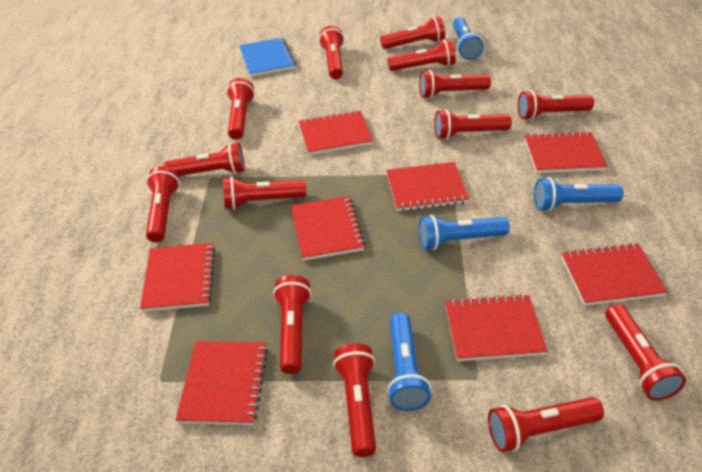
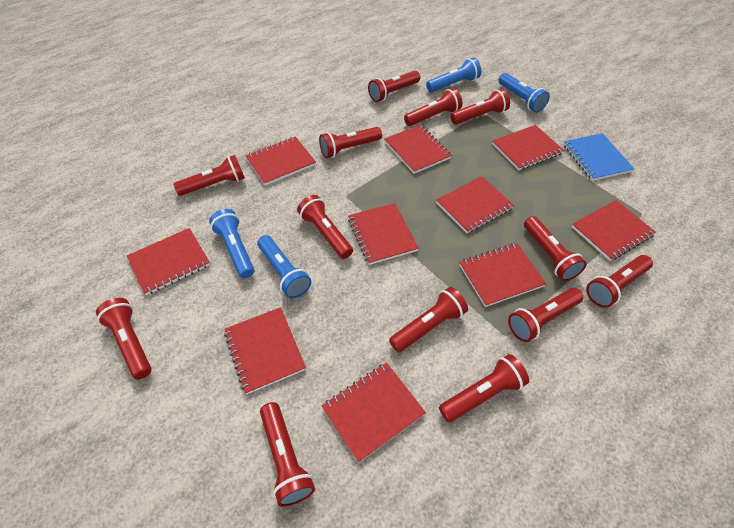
red flashlight: [146,166,180,243] [163,143,245,176] [223,176,306,210] [227,78,255,140] [273,275,312,374] [319,26,344,79] [333,343,376,457] [380,16,445,49] [387,39,456,71] [419,70,491,98] [434,109,512,140] [488,397,604,452] [518,90,594,120] [605,304,686,401] = 14 -> [96,298,152,380] [173,155,245,196] [260,402,315,507] [297,195,353,259] [319,127,382,158] [368,71,420,102] [389,287,468,353] [404,88,462,126] [439,354,529,423] [450,89,510,125] [508,288,583,342] [524,216,587,281] [586,255,653,308] = 13
red notebook: [140,243,215,312] [176,341,268,425] [291,196,365,261] [299,110,373,155] [386,162,469,211] [445,294,547,361] [525,131,607,173] [561,243,667,306] = 8 -> [127,228,210,295] [224,307,306,394] [245,136,316,185] [322,362,426,462] [348,203,419,265] [384,124,452,174] [436,176,514,233] [459,243,546,307] [492,125,564,171] [572,200,656,261] = 10

